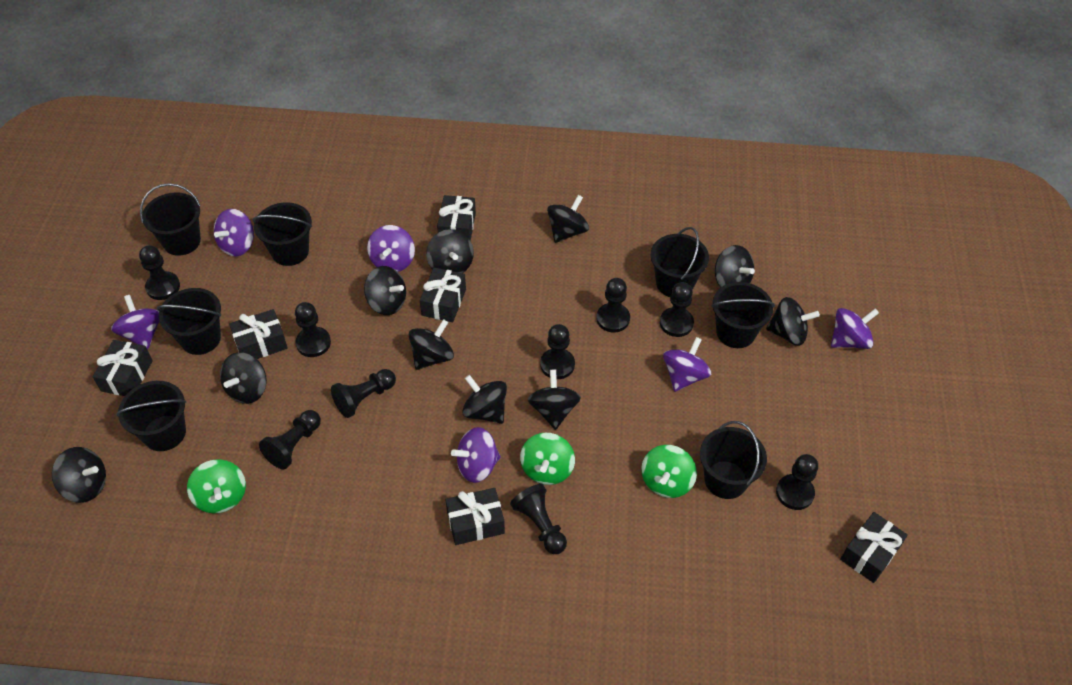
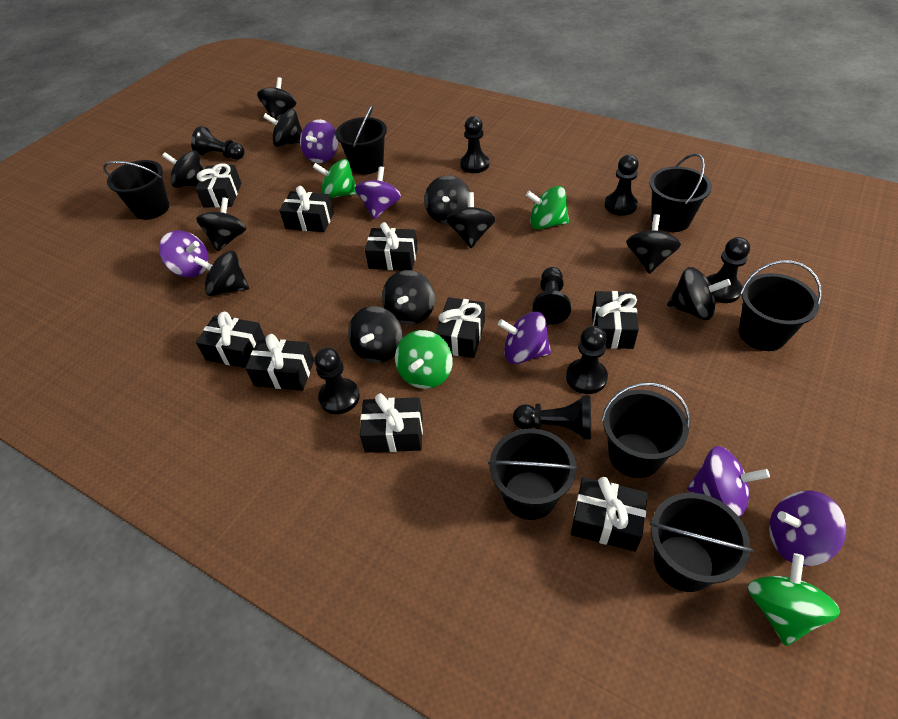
black gift: [93,340,153,396] [229,309,288,359] [420,268,466,322] [437,195,476,241] [446,488,505,545] [840,512,908,583] = 6 -> [195,163,241,208] [196,311,266,368] [245,334,314,391] [280,186,334,232] [360,393,423,453] [365,222,418,271] [436,297,485,358] [571,477,648,552] [592,291,639,349] = 9
black pawn: [139,245,180,300] [259,410,321,469] [295,302,331,357] [331,369,396,418] [510,484,567,554] [540,324,575,379] [596,278,630,332] [660,282,694,337] [776,454,818,510] = 9 -> [191,126,245,160] [314,348,360,414] [460,116,489,173] [513,395,591,440] [532,267,571,325] [566,326,608,394] [604,155,639,216] [707,237,750,303] = 8
black spinning top: [52,447,106,503] [220,352,267,404] [364,266,406,315] [409,319,454,370] [426,229,474,273] [462,375,507,424] [528,369,581,430] [547,195,589,243] [715,245,755,287] [766,297,820,346] = 10 -> [162,151,203,188] [193,251,249,296] [196,197,246,252] [257,77,296,120] [263,109,302,147] [348,306,403,363] [382,270,435,325] [424,175,470,224] [447,192,496,248] [626,214,681,274] [667,267,731,320] = 11
green spinning top: [187,459,246,514] [520,433,575,485] [641,445,697,498] = 3 -> [313,159,357,198] [395,330,453,389] [526,186,569,230] [748,553,840,646] = 4

